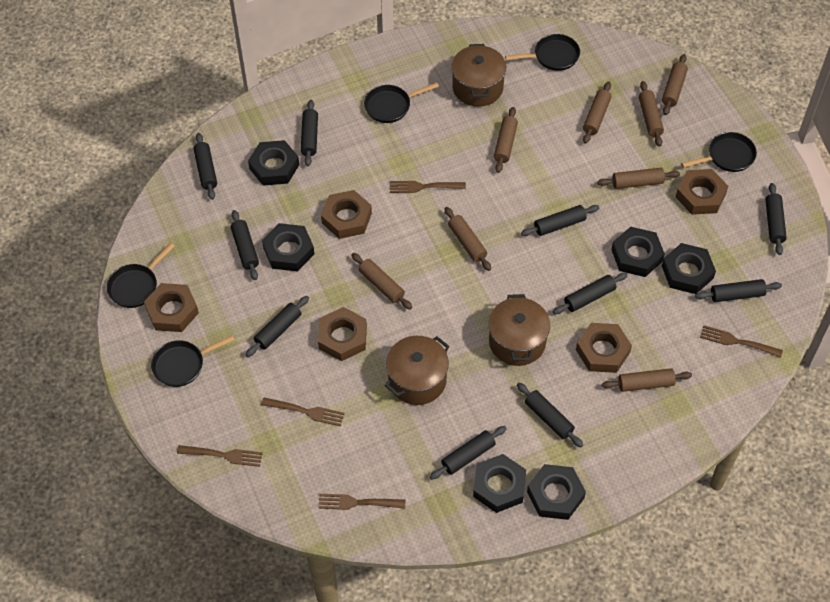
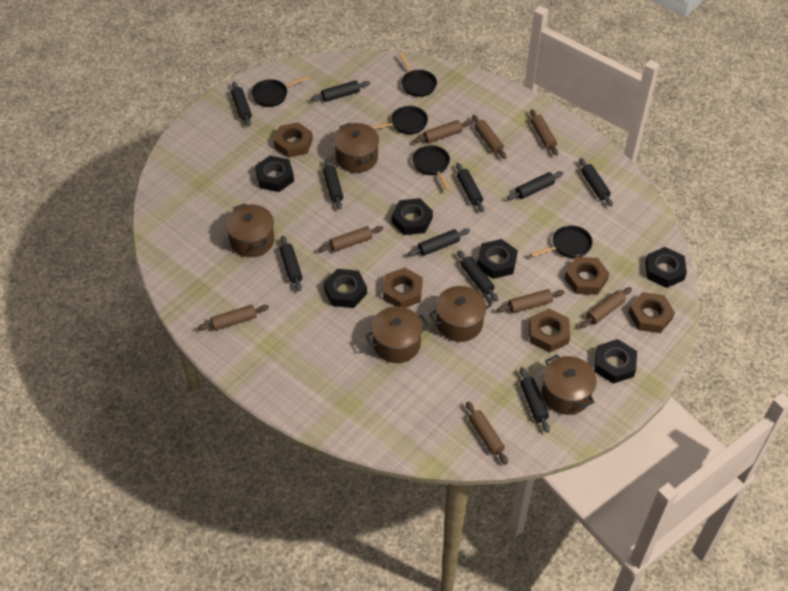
brown fork: [177,445,263,467] [261,397,345,426] [318,494,405,510] [390,181,466,193] [700,325,783,357] = 5 -> none = 0
brown pot: [385,336,450,405] [451,44,506,107] [488,294,550,366] = 3 -> [226,203,274,257] [334,122,379,173] [365,306,428,363] [429,286,492,342] [542,355,597,415] = 5

